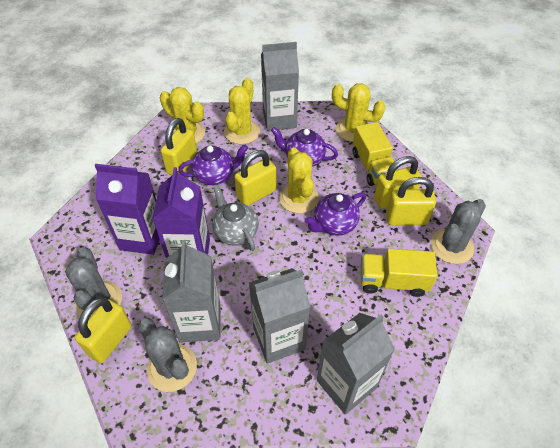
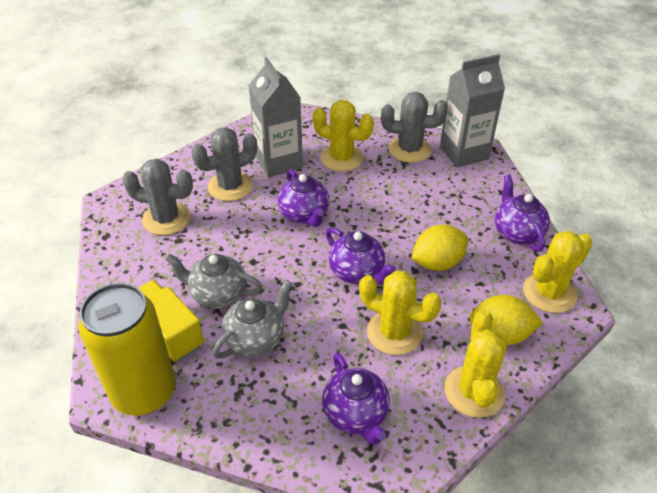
grey carton: [162,240,220,342] [249,268,310,364] [261,42,299,131] [317,313,395,415] = 4 -> [249,57,303,177] [440,54,505,167] = 2
grey teapot: [212,185,258,251] = 1 -> [165,254,262,309] [213,280,292,359] = 2
purple carton: [95,164,160,255] [152,167,210,258] = 2 -> none = 0
purple teapot: [178,145,248,185] [271,127,338,167] [305,193,366,235] = 3 -> [278,169,329,227] [322,353,390,445] [326,227,396,284] [495,174,550,252] = 4
yellow can: none = 0 -> [78,283,176,416] = 1
yellow lemon: none = 0 -> [411,225,468,271] [469,295,543,345] = 2
yellow padlock: [75,297,132,363] [161,118,197,175] [235,150,276,206] [374,156,422,209] [386,177,436,225] = 5 -> none = 0
yellow truck: [353,122,398,186] [360,248,438,297] = 2 -> [139,280,204,362] = 1

